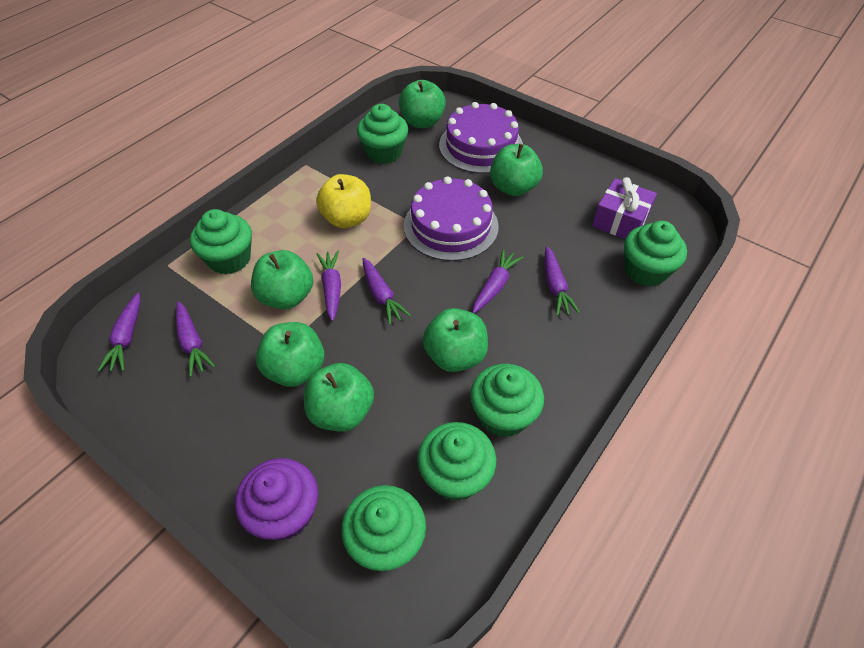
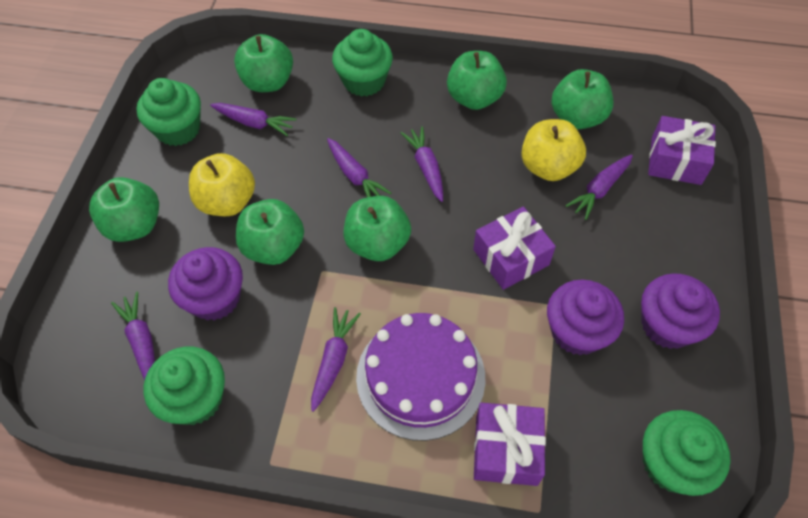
green cupcake: [190,209,252,275] [341,485,426,571] [357,104,408,164] [417,422,496,501] [470,364,544,437] [624,221,687,286] = 6 -> [136,78,201,146] [143,346,225,425] [332,29,393,97] [643,410,731,496] = 4
purple cake: [404,176,499,261] [439,102,523,173] = 2 -> [356,313,485,441] = 1
purple cupcake: [235,458,318,540] = 1 -> [168,247,243,321] [547,280,624,355] [641,273,720,349] = 3
purple gift: [592,177,657,239] = 1 -> [473,206,556,290] [474,403,546,486] [648,116,716,185] = 3
yellow apple: [316,174,371,228] = 1 -> [189,153,255,216] [521,119,586,181] = 2

